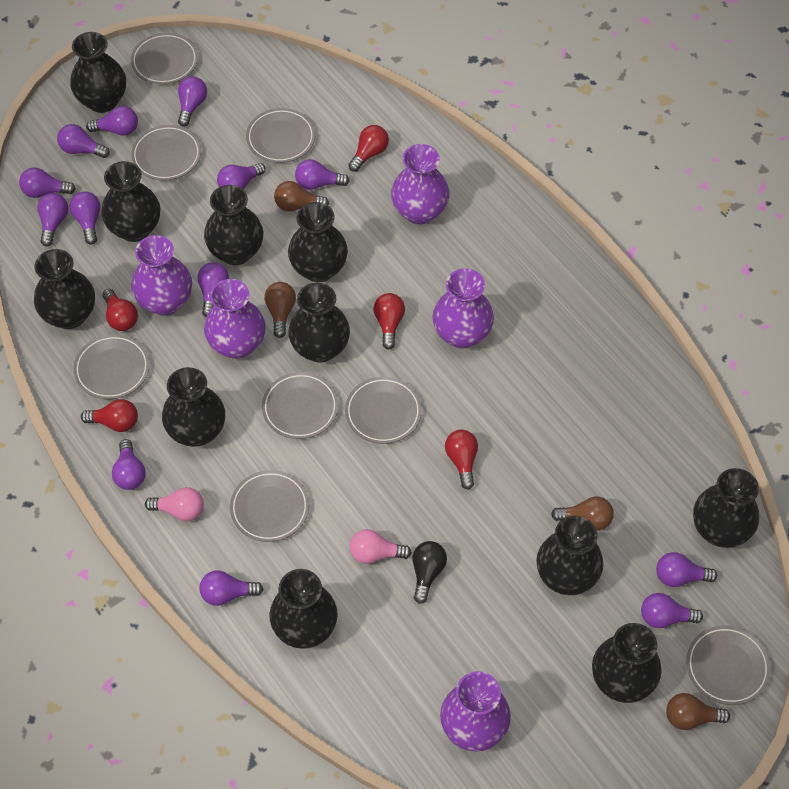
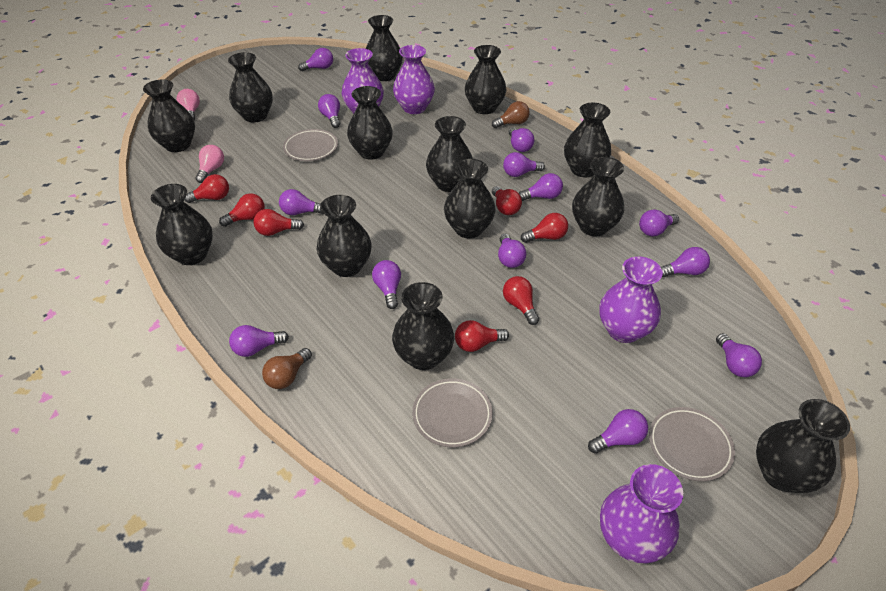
black light bulb: [412,541,447,604] = 1 -> none = 0
black vase: [34,249,95,329] [70,32,126,113] [101,161,160,242] [162,367,225,447] [204,185,264,265] [269,569,338,649] [288,202,348,282] [288,283,350,363] [536,516,604,595] [592,623,661,703] [693,468,759,548] = 11 -> [143,79,195,152] [151,184,213,265] [228,52,273,123] [317,195,372,277] [347,86,393,160] [366,15,403,81] [392,282,454,370] [426,116,473,192] [444,159,495,238] [465,45,506,114] [564,103,611,178] [572,157,624,236] [756,399,850,493] = 13
brown light bulb: [264,282,296,338] [274,181,329,212] [551,497,614,531] [666,693,730,730] = 4 -> [262,348,312,389] [492,101,530,128] = 2
grey plate: [74,334,150,399] [131,33,198,84] [131,125,201,181] [230,470,309,542] [246,108,315,163] [262,372,338,439] [345,377,422,444] [686,626,771,705] = 8 -> [283,129,338,161] [412,378,493,448] [649,407,735,481] = 3
purple vase: [131,235,192,315] [204,279,266,359] [391,144,450,225] [433,268,494,348] [440,671,511,752] = 5 -> [342,48,384,114] [393,45,435,114] [599,256,663,343] [600,464,683,564] = 4
red light bulb: [81,399,138,432] [102,289,138,331] [348,125,389,172] [373,293,405,350] [445,430,478,490] = 5 -> [184,174,229,203] [219,193,265,227] [253,209,304,236] [455,320,509,352] [492,186,522,215] [503,276,539,325] [521,213,568,243] = 7

